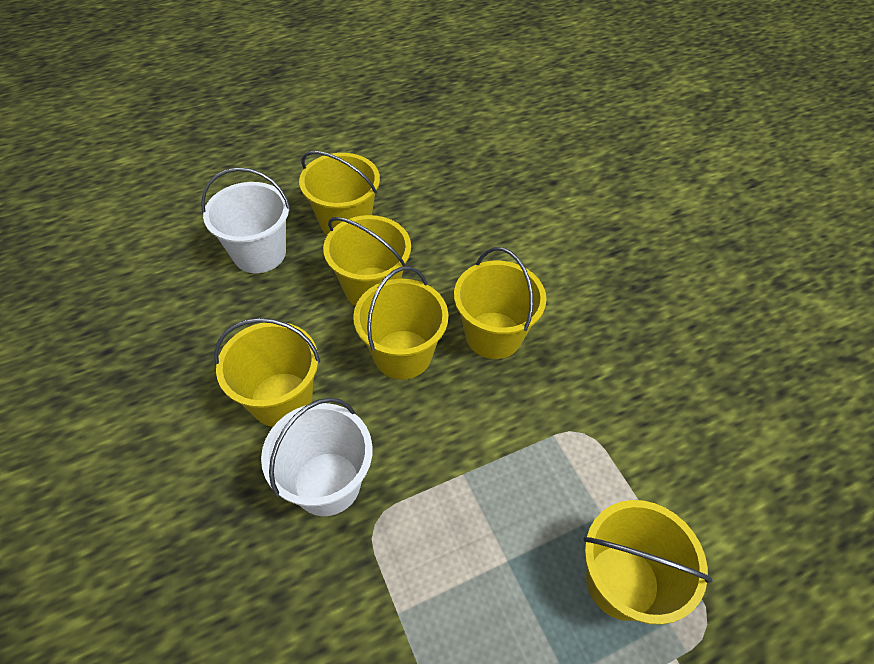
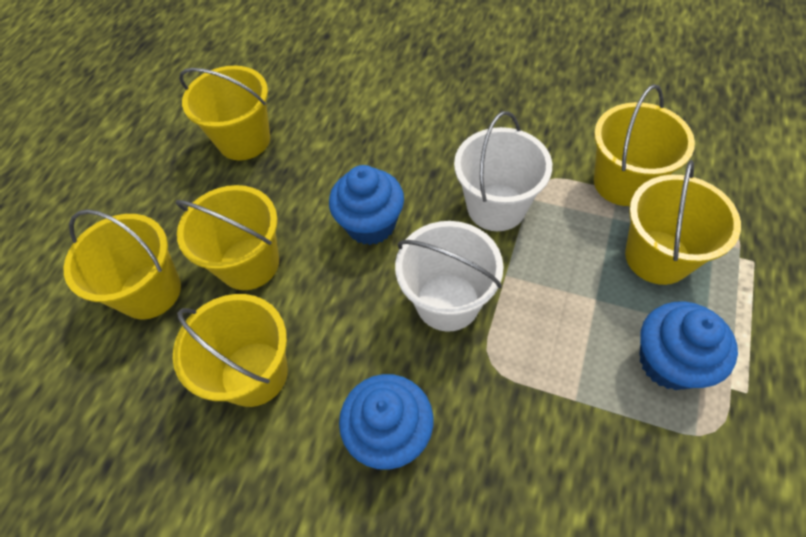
blue cupcake: none = 0 -> [329,165,404,245] [339,374,433,470] [639,301,738,390] = 3

